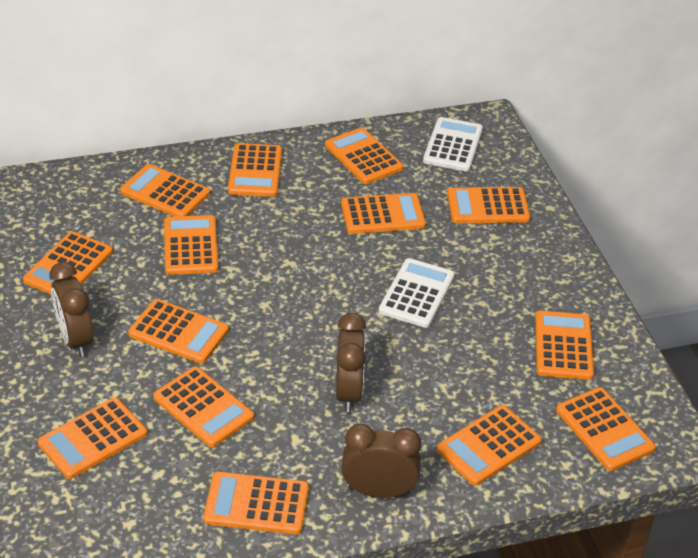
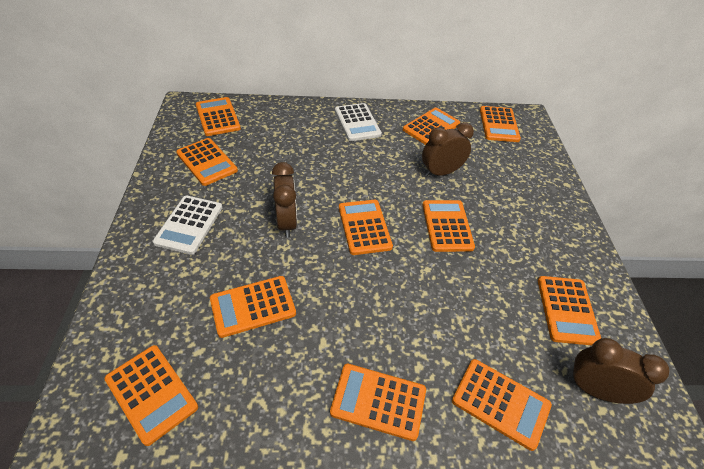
orange calculator: [23,231,113,294] [38,397,147,479] [120,164,210,217] [128,299,229,364] [153,366,254,447] [164,215,218,275] [203,472,309,535] [228,143,282,197] [325,127,403,184] [341,193,426,234] [436,405,542,486] [447,187,530,223] [535,311,594,380] [556,387,656,471] = 14 -> [105,345,198,446] [176,138,238,186] [196,97,241,136] [210,276,296,338] [330,364,426,441] [339,200,393,255] [403,108,460,145] [422,200,475,252] [452,359,552,451] [480,106,521,142] [538,276,601,345] = 11

